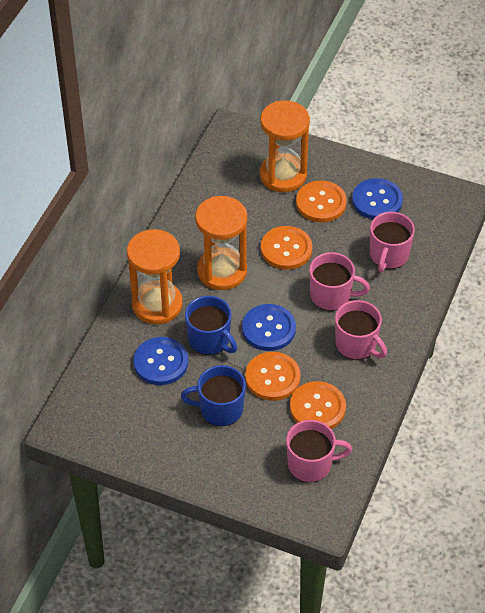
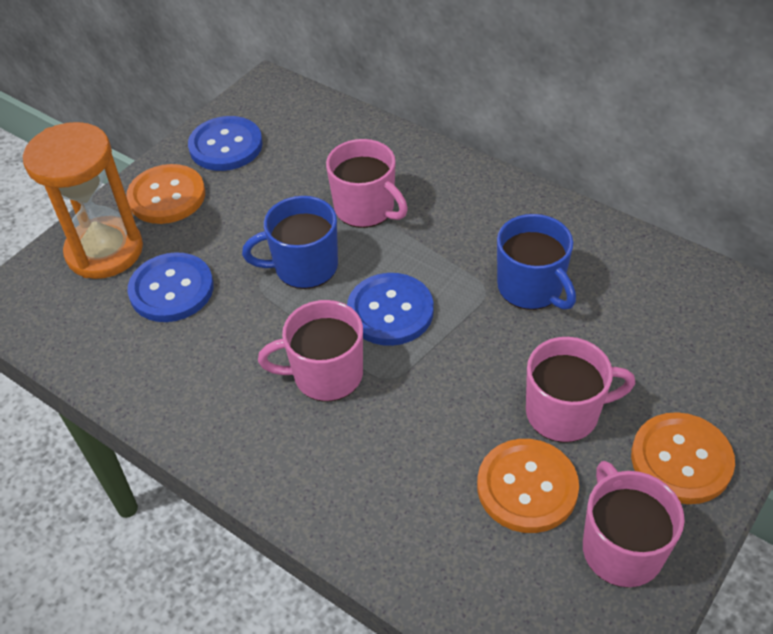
orange button: [245,352,300,401] [261,226,312,270] [290,381,346,429] [296,181,347,222] = 4 -> [126,164,205,224] [477,439,579,533] [631,412,735,504] = 3
orange hourglass: [127,229,183,324] [195,196,247,290] [260,101,310,192] = 3 -> [23,122,143,279] = 1

